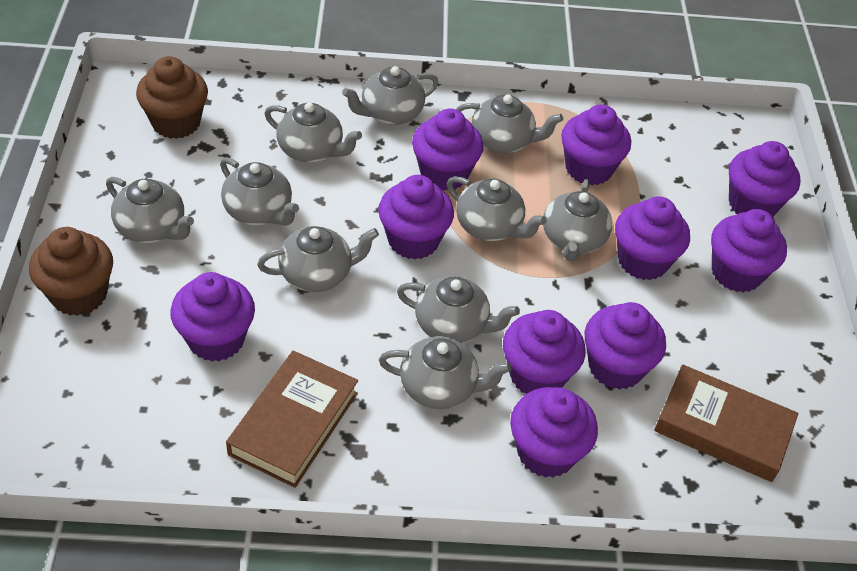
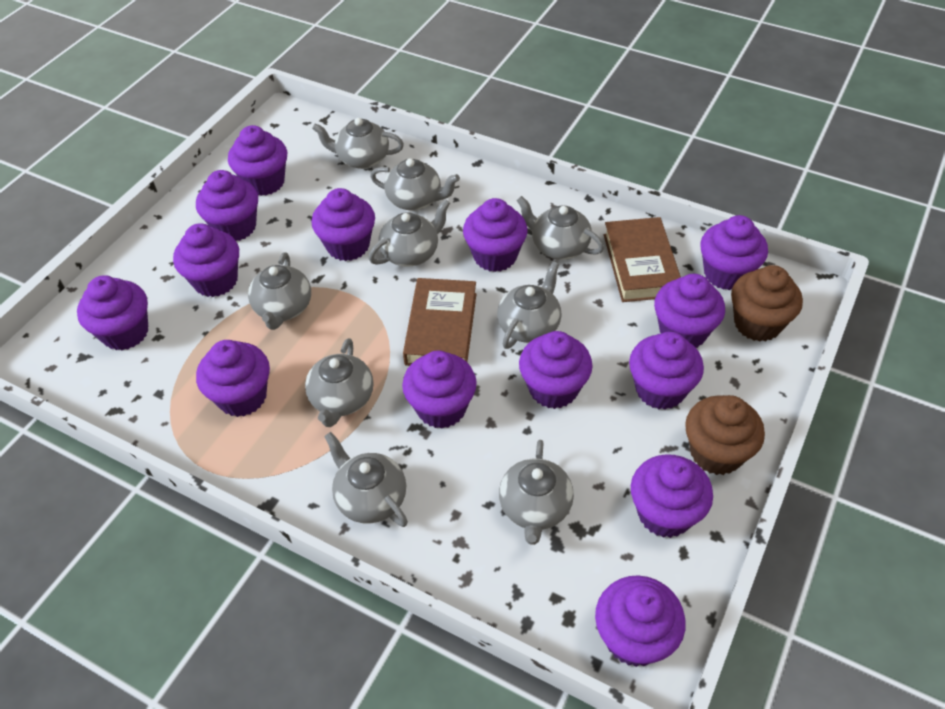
grey teapot: [106,177,194,243] [220,157,299,226] [257,226,379,292] [264,103,362,163] [342,66,439,125] [379,336,512,409] [397,276,520,343] [447,176,547,241] [456,95,563,153] [543,179,612,261] = 10 -> [248,252,311,330] [305,338,373,427] [312,118,404,169] [324,432,408,527] [369,199,450,267] [370,158,460,211] [497,261,562,349] [499,440,574,545] [517,196,604,260] = 9
purple cupcake: [170,272,255,362] [378,175,454,259] [412,108,484,191] [503,310,586,394] [510,387,598,478] [561,104,631,185] [585,302,666,390] [615,197,690,280] [711,209,787,293] [729,141,801,217] = 10 -> [77,275,148,350] [173,223,239,297] [196,170,258,241] [196,340,270,417] [228,125,287,196] [312,188,375,261] [402,350,477,428] [463,198,528,272] [519,331,593,409] [595,575,686,667] [629,332,704,410] [631,454,713,538] [654,274,725,348] [700,215,768,290] = 14

